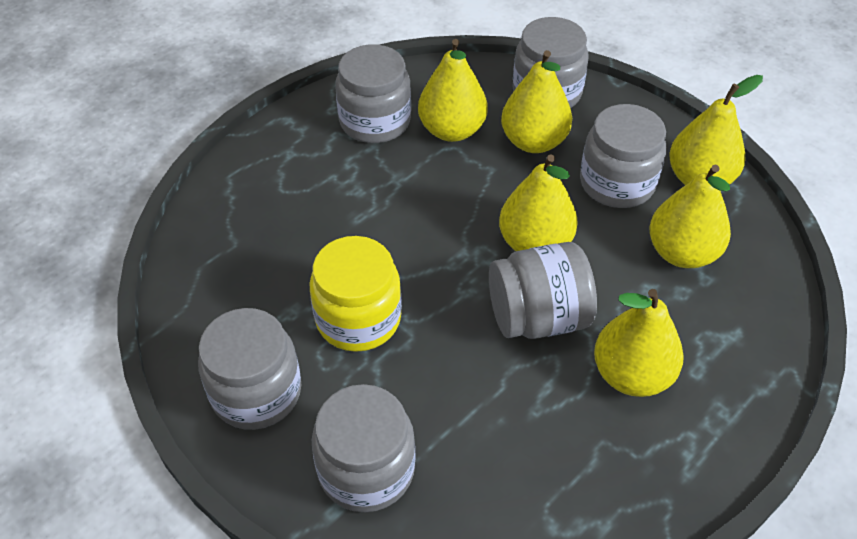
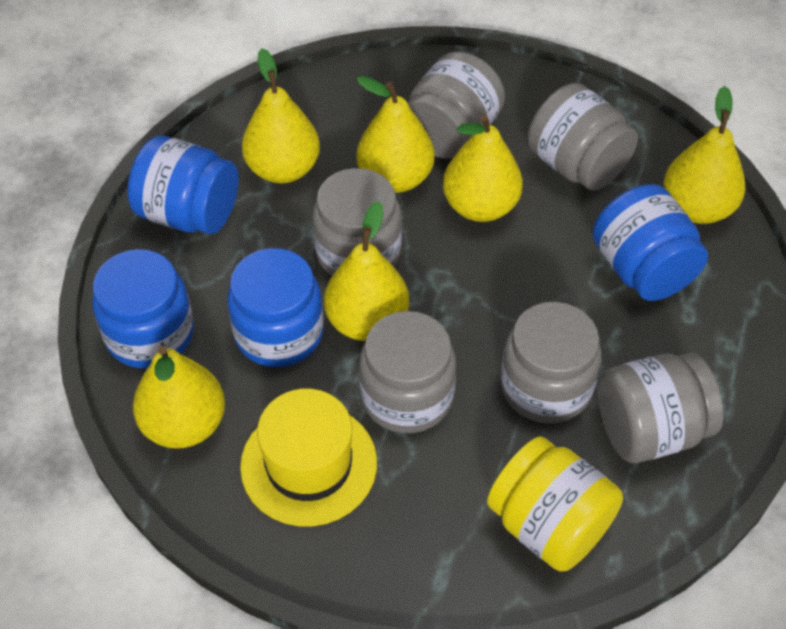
blue jar: none = 0 -> [92,249,194,368] [127,135,239,234] [227,248,324,367] [593,184,708,301] = 4
yellow hat: none = 0 -> [240,389,377,526] = 1

